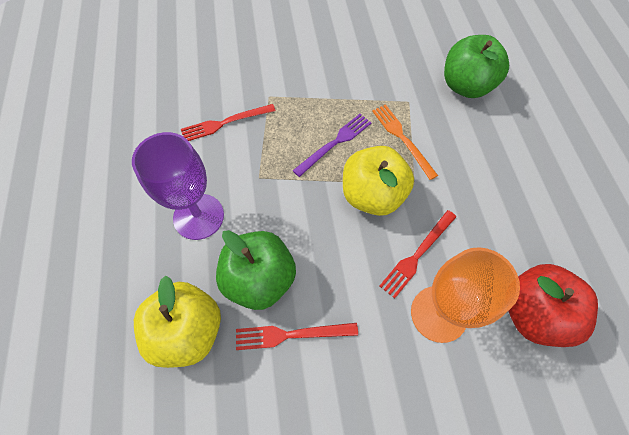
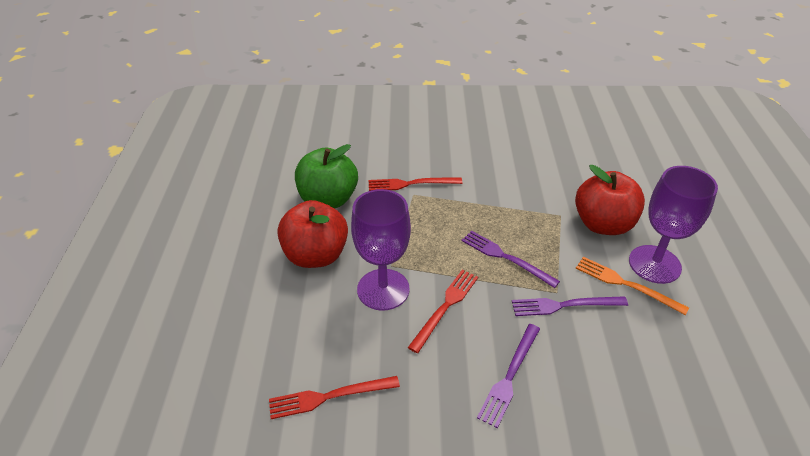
green apple: [216,230,296,310] [444,35,509,98] = 2 -> [295,144,358,209] = 1
orange goblet: [411,247,520,343] = 1 -> none = 0
purple fork: [292,114,371,177] = 1 -> [462,231,560,288] [477,324,540,428] [512,296,628,316] = 3
purple goblet: [132,132,224,240] = 1 -> [351,189,411,311] [629,166,718,284] = 2
red apple: [508,264,598,347] = 1 -> [277,200,348,268] [575,165,645,235] = 2
yellow apple: [134,276,221,368] [343,146,414,216] = 2 -> none = 0

